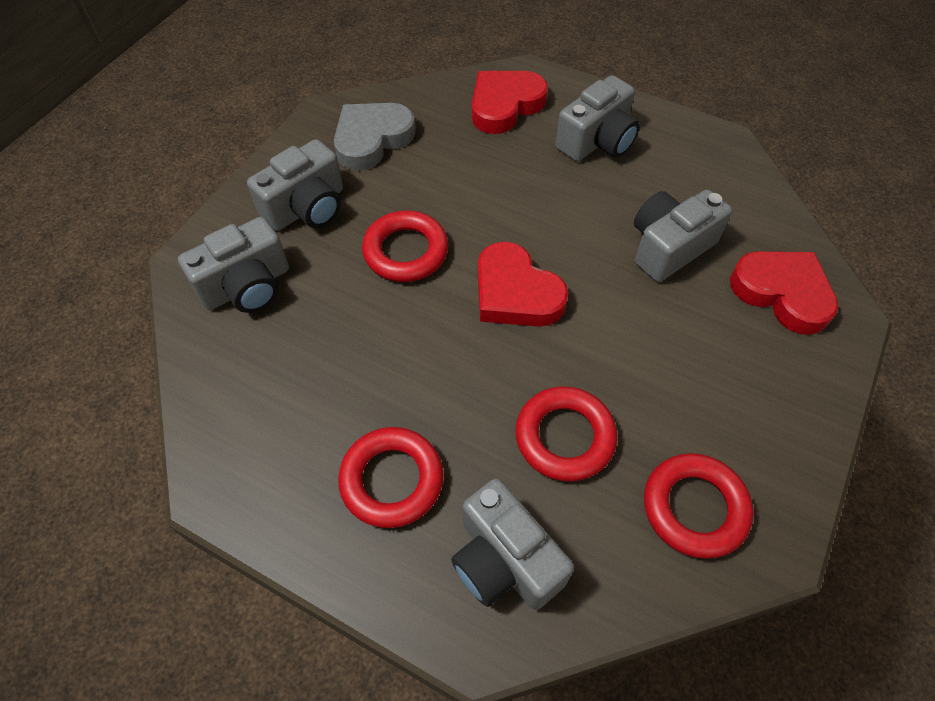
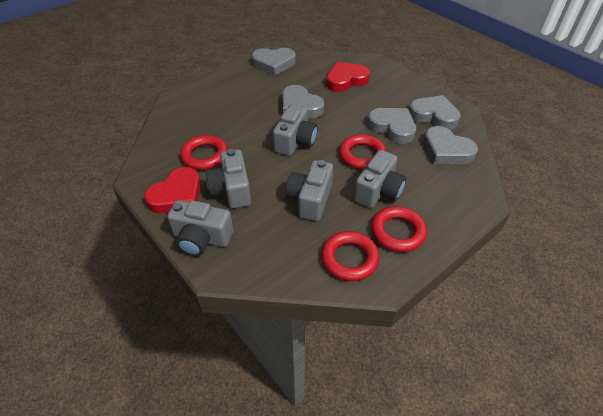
grey heart: [334,103,416,171] = 1 -> [252,48,296,75] [282,85,324,118] [367,108,416,144] [409,95,461,130] [424,126,478,164] = 5
red heart: [472,71,548,134] [478,242,568,327] [730,251,838,335] = 3 -> [144,167,201,213] [326,62,370,92] = 2

